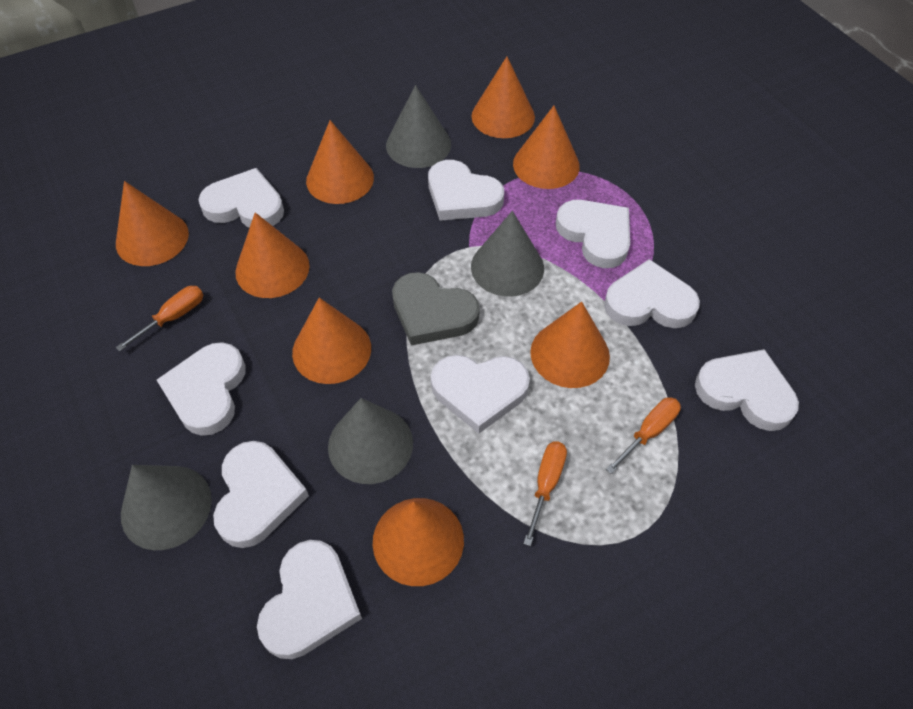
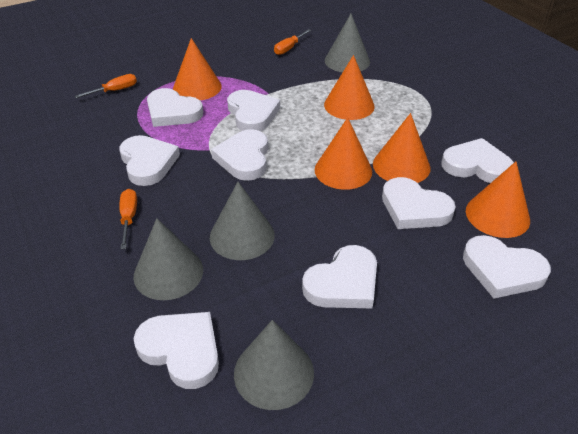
grey heart: [392,272,480,346] = 1 -> none = 0
orange cone: [116,181,189,266] [235,212,310,298] [292,298,371,384] [306,120,374,204] [373,498,464,586] [471,57,535,138] [513,106,580,189] [530,302,610,388] = 8 -> [173,38,222,100] [315,117,372,190] [324,55,375,120] [373,113,431,183] [466,162,530,238] = 5

